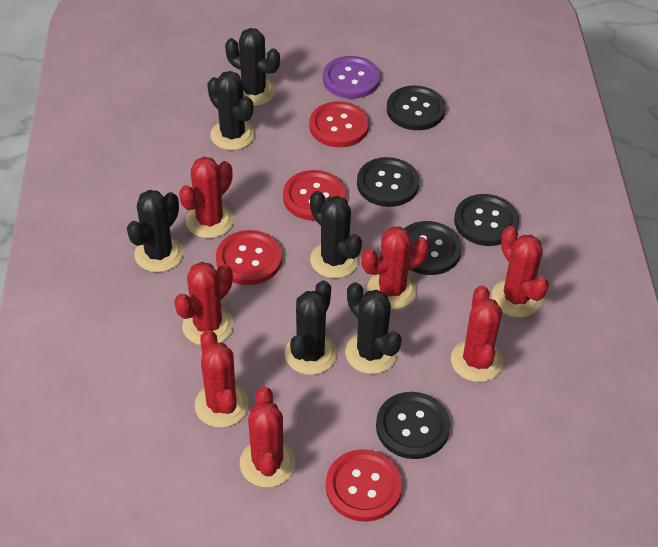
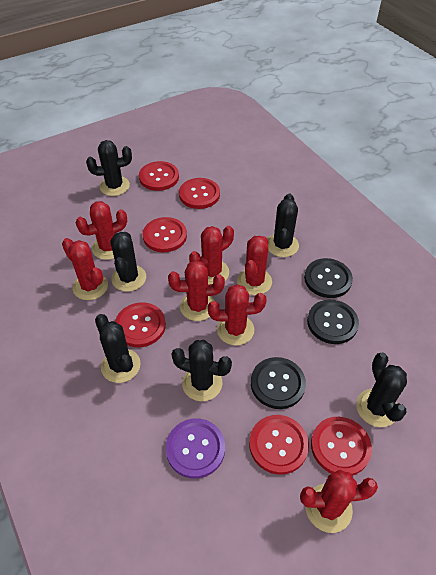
black button: [357,157,419,207] [376,392,450,459] [387,86,446,130] [404,221,462,275] [454,194,519,246] = 5 -> [251,357,306,409] [304,258,353,298] [307,300,359,344] = 3
red button: [216,230,282,285] [283,170,346,221] [309,101,369,147] [326,449,402,522] = 4 -> [115,302,166,347] [139,161,179,191] [143,217,187,252] [179,178,220,209] [249,415,309,475] [311,417,372,476] = 6

